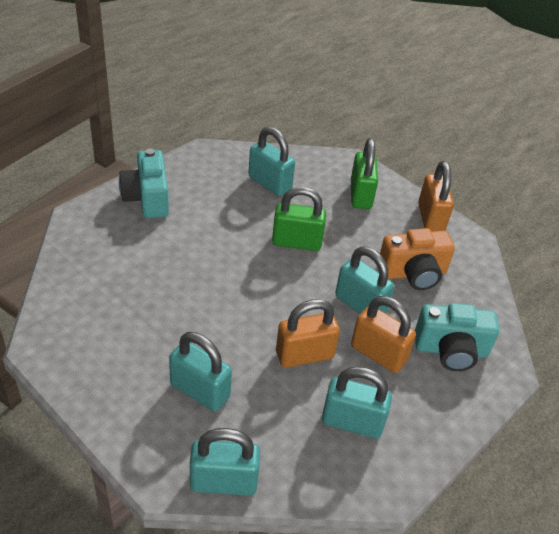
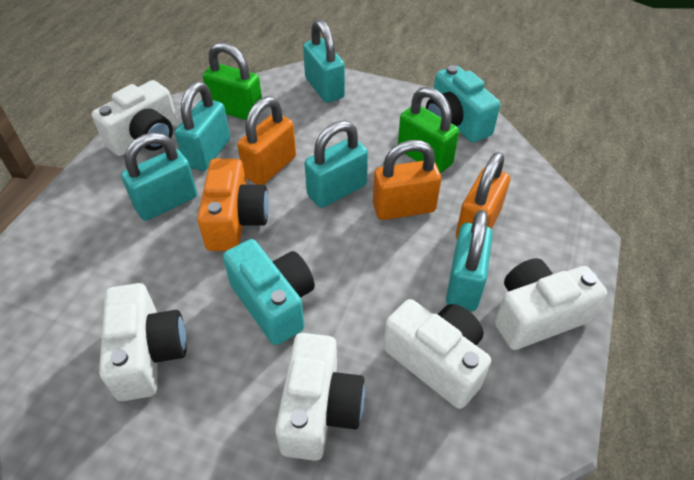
white camera: none = 0 -> [92,80,177,156] [99,283,187,401] [275,333,365,461] [383,299,491,409] [495,258,607,350] = 5

